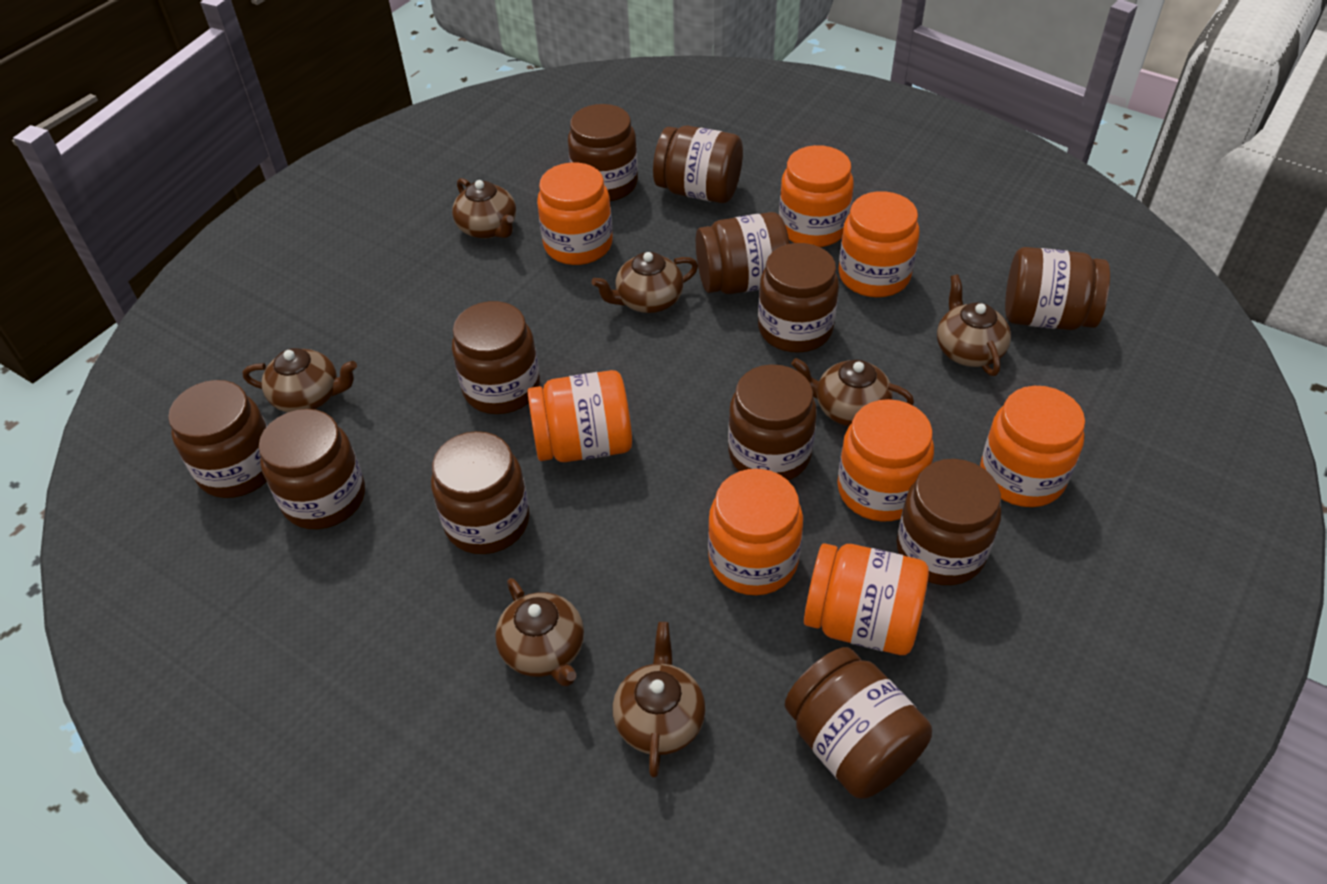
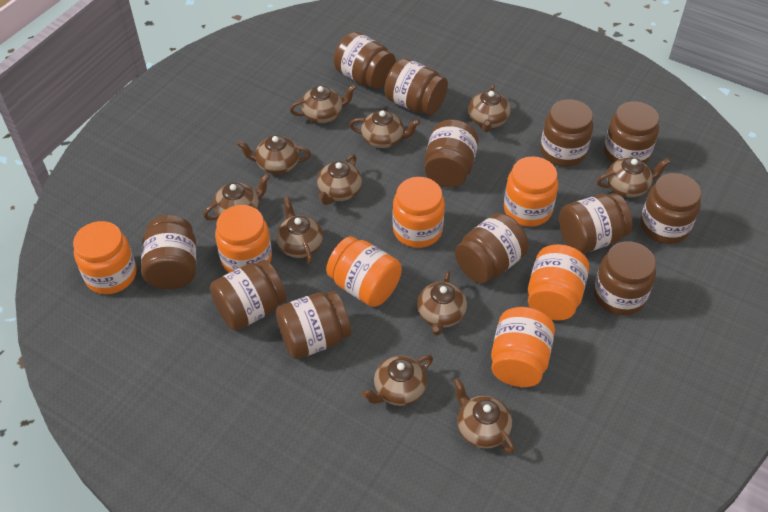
brown teapot: [243,348,357,413] [452,178,516,239] [495,578,584,686] [591,252,698,313] [613,622,706,778] [791,358,914,426] [937,274,1011,376] = 7 -> [203,174,270,220] [237,135,311,174] [276,196,323,264] [290,84,357,123] [317,154,362,205] [349,110,420,148] [362,355,433,406] [417,271,467,336] [453,378,515,453] [468,84,510,132] [597,158,670,198] = 11
orange jar: [527,370,632,462] [537,163,613,265] [708,469,803,595] [779,145,854,247] [804,543,929,655] [837,399,934,522] [838,191,919,297] [980,386,1085,507] = 8 -> [73,221,137,294] [215,205,272,273] [326,237,402,307] [392,177,445,248] [491,307,555,387] [504,156,558,227] [528,244,589,321] = 7

